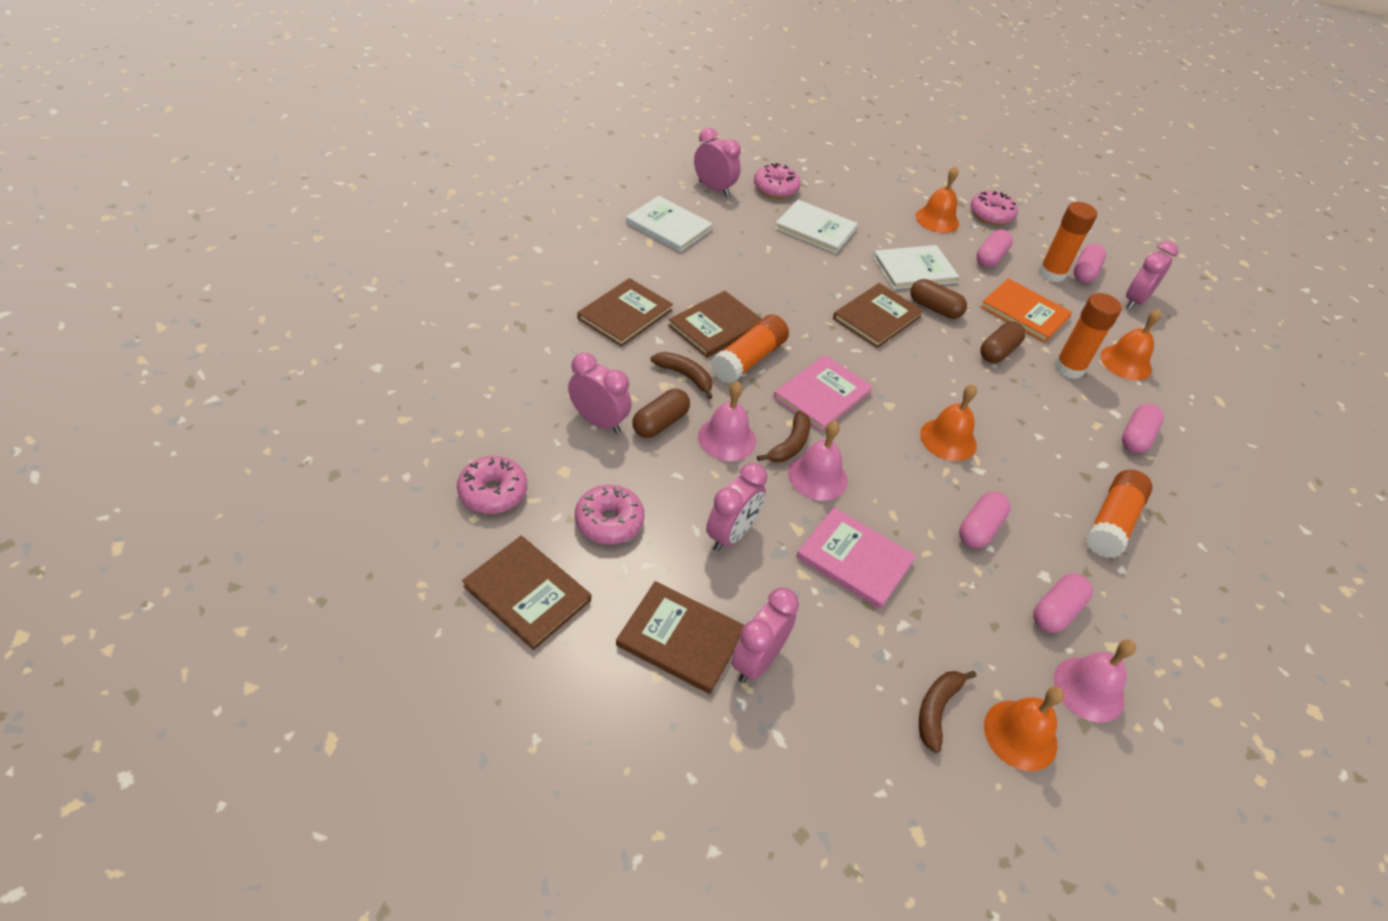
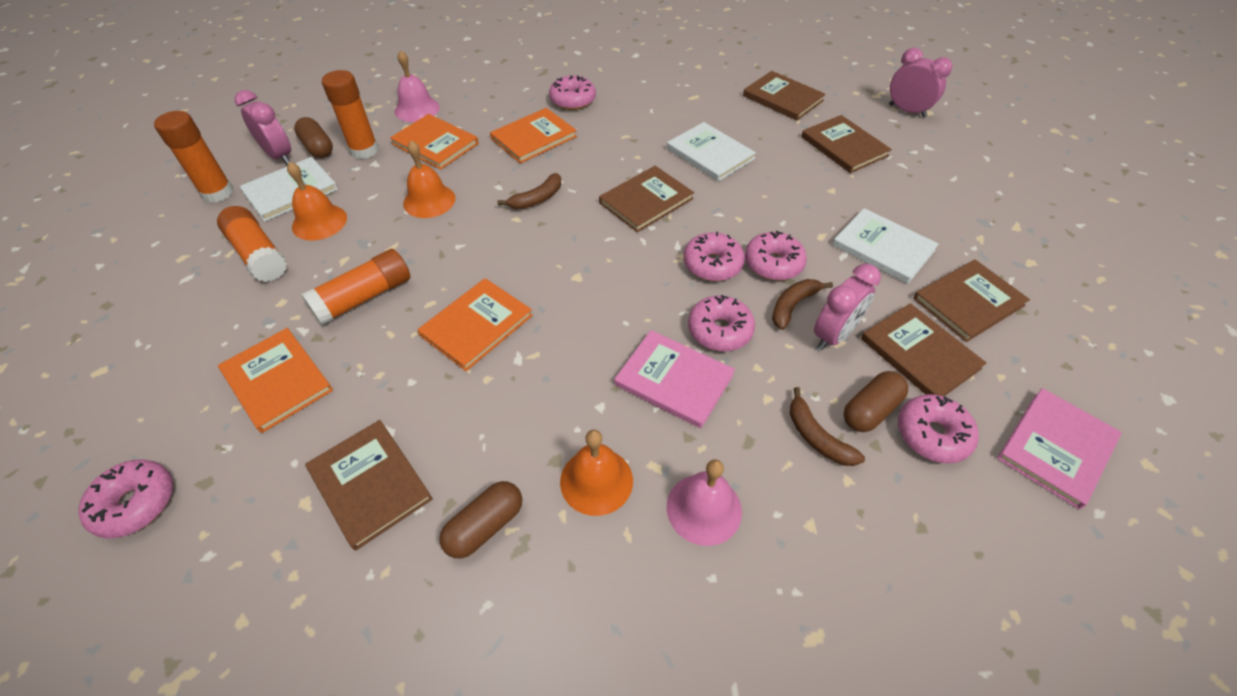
brown book: [462,536,591,650] [577,278,673,347] [616,581,745,694] [668,291,762,358] [833,283,923,348] = 5 -> [305,420,433,551] [599,166,694,232] [743,71,826,121] [801,115,892,173] [861,303,986,396] [913,260,1030,342] = 6
orange bell: [915,166,959,233] [920,384,977,461] [984,686,1064,771] [1100,309,1161,380] = 4 -> [287,162,347,241] [403,140,455,218] [560,430,633,516] = 3
orange book: [980,278,1072,343] = 1 -> [218,328,333,433] [390,114,479,170] [417,278,533,371] [490,108,577,163] = 4
pink bell: [698,381,756,461] [788,421,848,501] [1054,639,1136,722] = 3 -> [395,50,440,122] [667,459,742,546] = 2
pink capsule: [959,491,1011,548] [977,230,1013,267] [1033,573,1093,633] [1074,244,1106,283] [1122,404,1164,453] = 5 -> none = 0
pink clock: [568,353,632,433] [694,128,741,197] [706,463,767,551] [731,588,799,683] [1126,241,1178,309] = 5 -> [235,90,291,164] [814,264,881,350] [889,48,953,118] = 3
pink donut: [457,456,527,514] [575,485,645,544] [754,163,800,199] [970,191,1018,225] = 4 -> [78,459,173,538] [549,75,596,110] [684,232,745,281] [688,295,755,351] [745,231,807,280] [898,394,979,464] = 6

